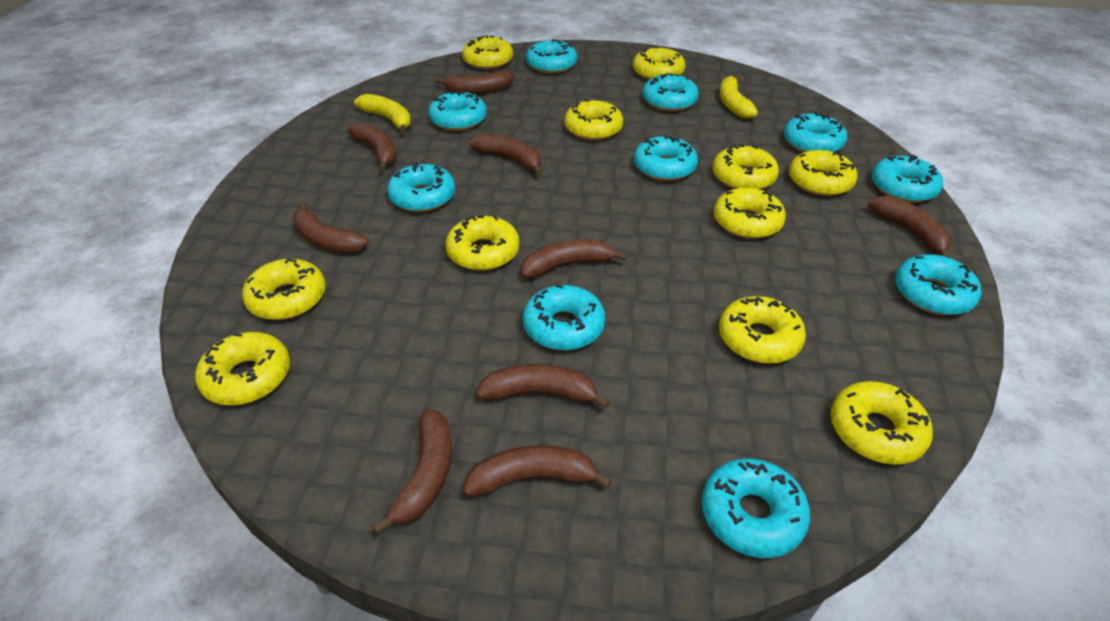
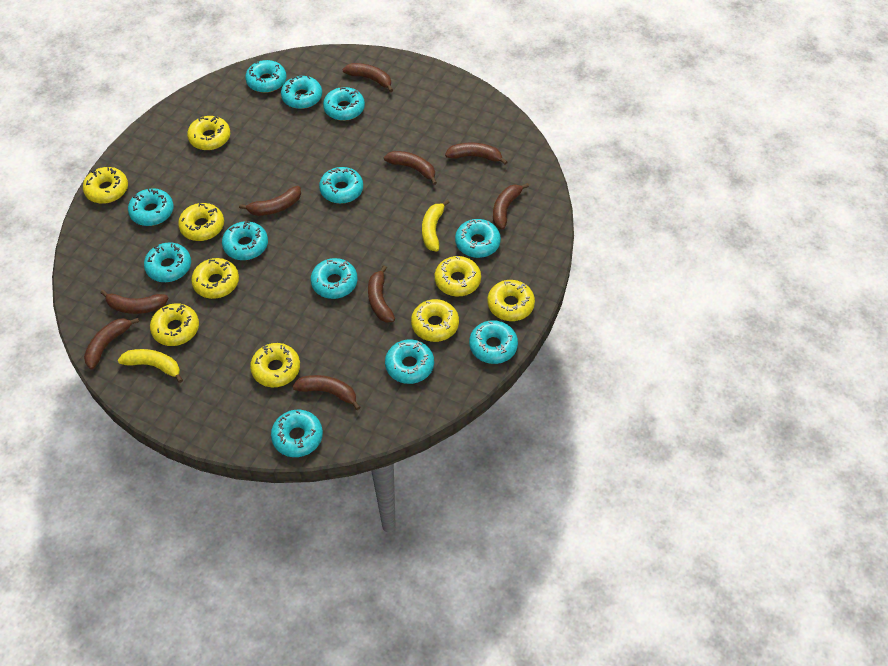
turquoise donut: [387,163,455,212] [428,91,487,131] [523,284,605,350] [526,39,577,74] [634,135,698,181] [642,73,699,111] [702,459,810,558] [784,112,847,153] [872,155,943,203] [895,254,982,315] = 10 -> [128,188,174,226] [144,242,191,282] [222,221,268,260] [245,60,286,93] [271,410,323,457] [281,76,322,109] [311,258,358,299] [319,167,363,204] [323,87,365,121] [385,339,434,384] [455,219,501,258] [469,320,518,364] = 12
yellow donut: [195,332,290,405] [242,258,326,320] [445,215,519,271] [462,35,513,69] [564,100,623,140] [633,46,686,80] [712,145,779,190] [714,188,786,239] [719,296,806,364] [789,150,858,196] [831,381,933,465] = 11 -> [83,167,128,204] [150,303,199,346] [178,203,224,241] [187,116,230,150] [191,258,239,299] [250,343,300,387] [411,299,459,342] [435,256,481,296] [487,280,535,321] = 9

